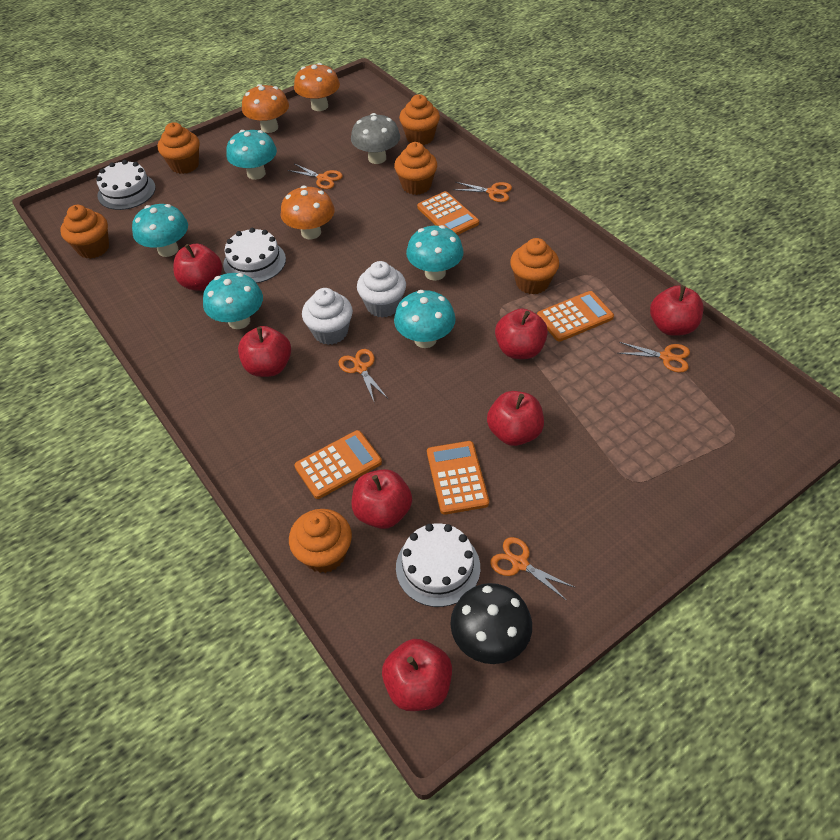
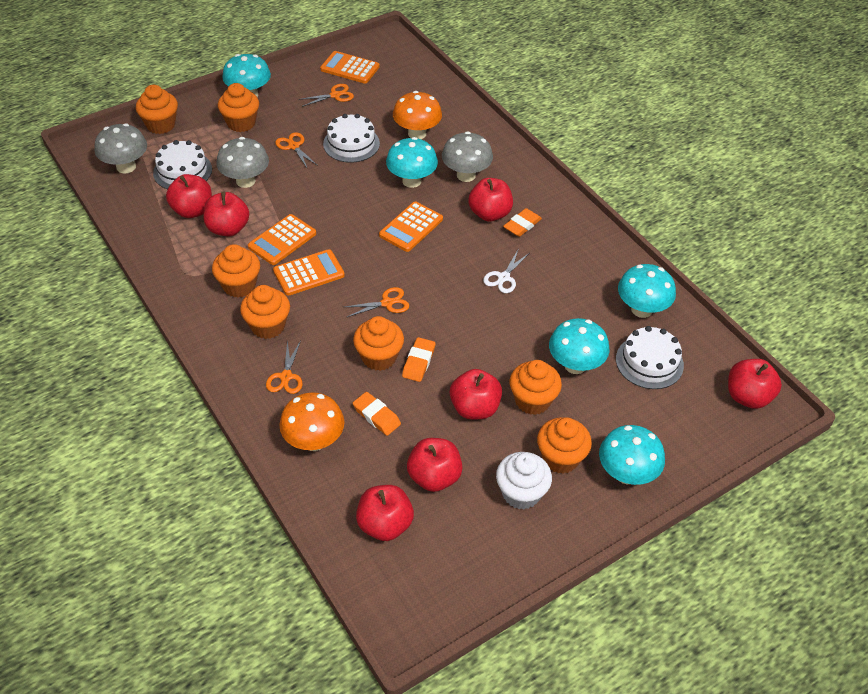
black mushroom: [450,583,532,664] = 1 -> none = 0
grey mushroom: [351,113,400,164] = 1 -> [95,123,147,174] [217,137,269,188] [442,131,493,182] = 3
orange cupcake: [60,205,109,259] [158,122,200,174] [289,509,352,573] [394,142,437,195] [399,94,440,145] [510,238,559,295] = 6 -> [136,85,178,134] [212,244,260,298] [218,83,259,132] [240,285,290,339] [353,316,404,371] [510,360,562,415] [537,417,592,474] = 7
orange eraser: none = 0 -> [353,392,401,436] [402,337,435,382] [503,208,542,237] = 3
orange mushroom: [242,84,289,133] [281,186,335,239] [294,63,340,111] = 3 -> [279,392,344,451] [393,91,442,139] = 2
orange scissors: [288,164,343,189] [339,349,387,401] [453,182,512,202] [490,537,574,601] [619,342,690,373] = 5 -> [266,340,303,394] [275,132,318,168] [298,84,354,107] [345,287,409,317] = 4
white cupcake: [302,288,353,345] [357,261,406,318] = 2 -> [496,452,552,509] = 1
white scissors: none = 0 -> [483,250,529,293] = 1

